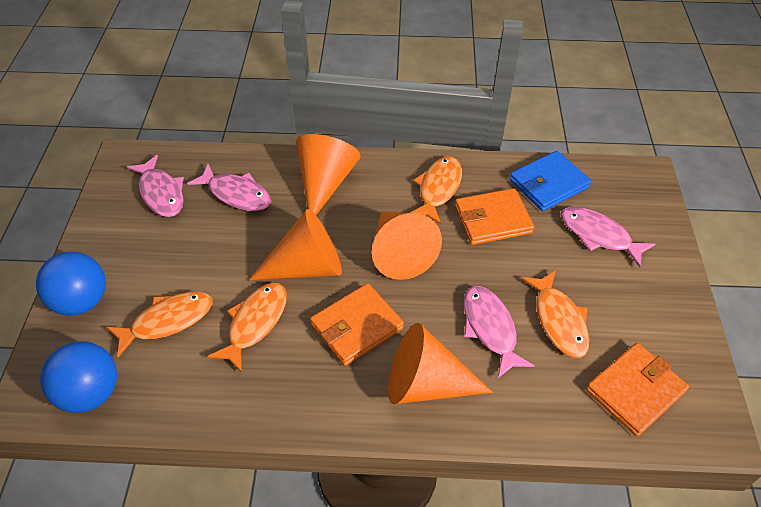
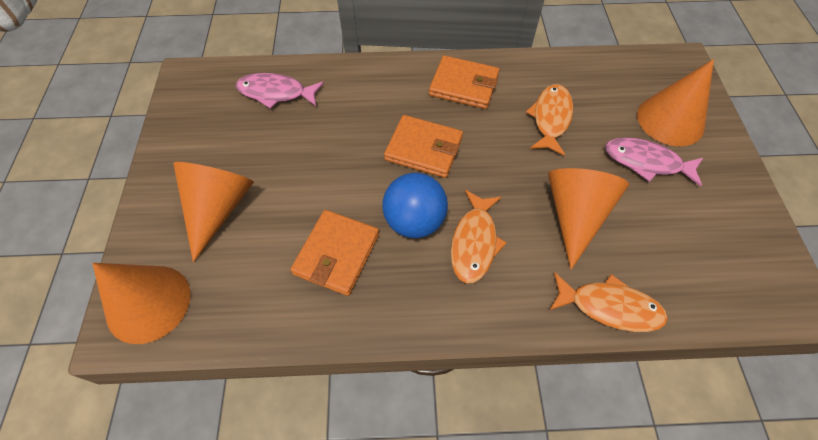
blue ball: [36,252,106,316] [40,341,117,413] = 2 -> [382,173,448,238] = 1
blue wallet: [510,151,591,211] = 1 -> none = 0
orange fish: [106,292,213,357] [207,283,287,373] [410,156,462,224] [521,270,589,358] = 4 -> [451,190,507,284] [526,84,573,156] [550,272,668,332] = 3
pink fish: [127,155,184,217] [187,164,271,211] [464,286,535,378] [560,206,655,268] = 4 -> [236,73,324,109] [605,137,703,186] = 2

